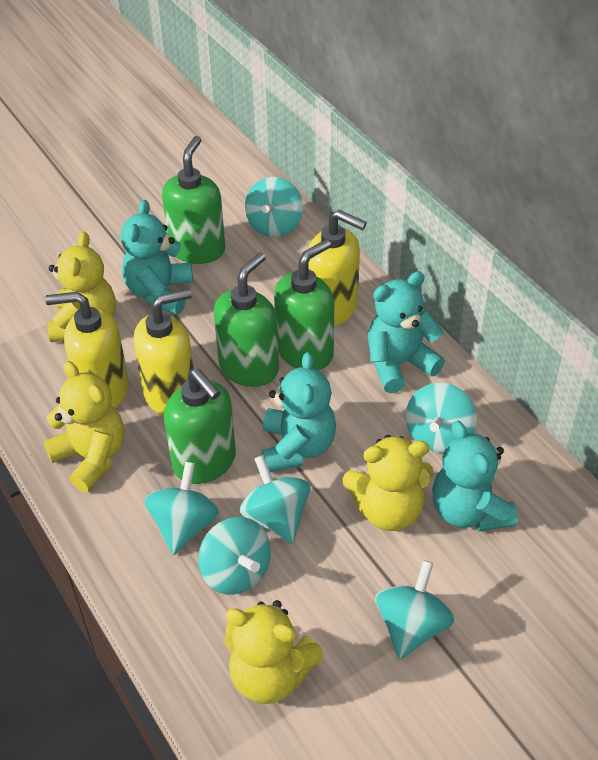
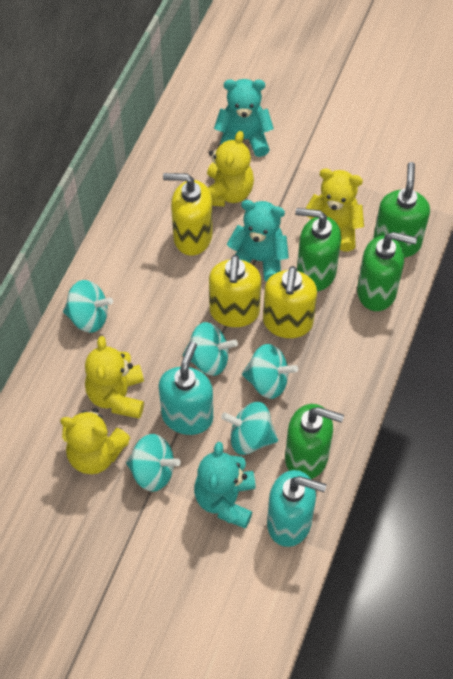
turquoise soap dispenser: none = 0 -> [159,342,213,435] [267,470,326,547] = 2
turquoise spinning top: [144,462,220,555] [198,517,271,595] [239,455,310,544] [245,177,303,237] [375,560,454,659] [406,383,477,453] = 6 -> [63,280,113,333] [126,434,181,492] [183,322,238,376] [221,402,278,455] [242,344,298,399] = 5
turquoise teddy bear: [121,200,193,315] [262,352,336,472] [368,271,445,393] [432,421,518,531] = 4 -> [194,442,256,529] [214,79,274,157] [226,200,289,282] = 3

